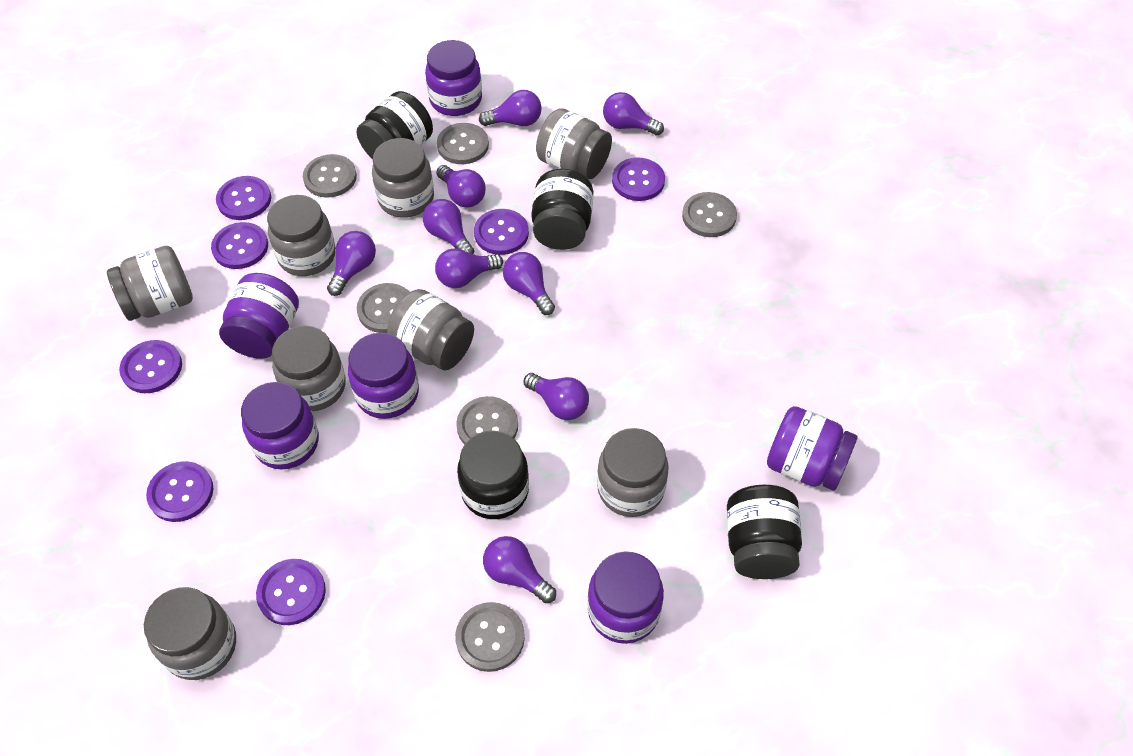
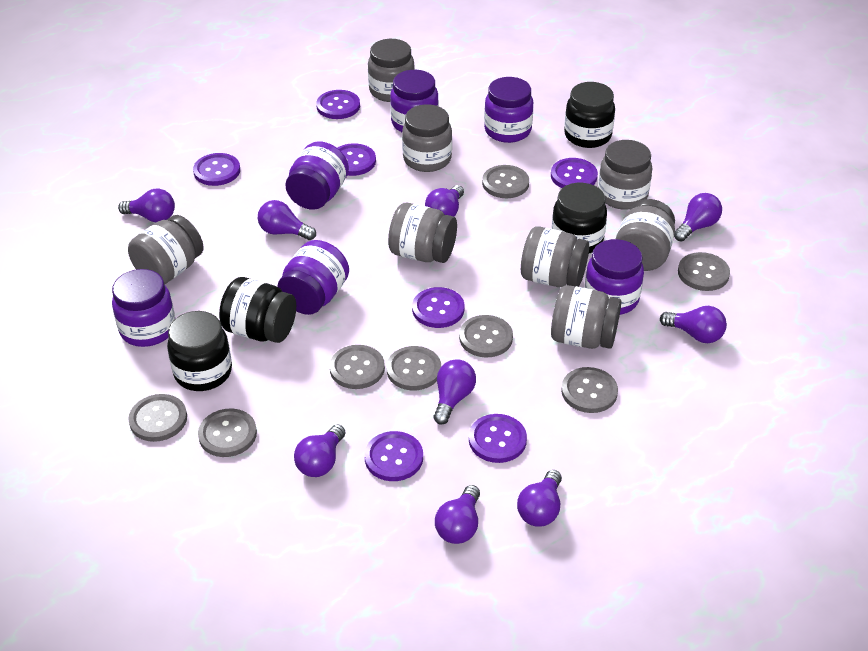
grey button: [303,154,357,198] [357,283,409,333] [437,123,489,164] [455,602,525,672] [456,396,518,445] [682,192,737,237] = 6 -> [128,394,187,442] [198,409,257,457] [330,345,385,389] [387,346,441,390] [459,315,513,357] [482,165,529,198] [561,367,618,413] [678,252,730,291] = 8

